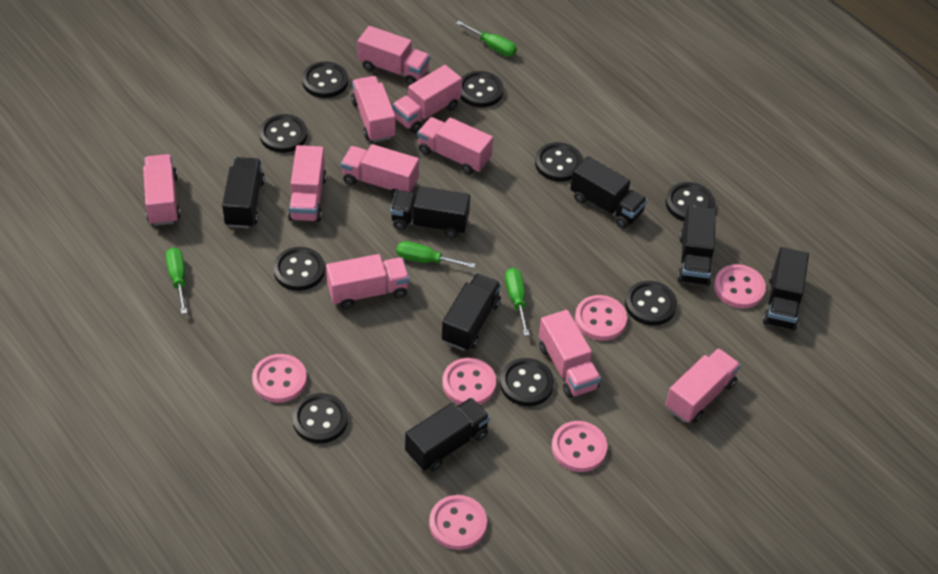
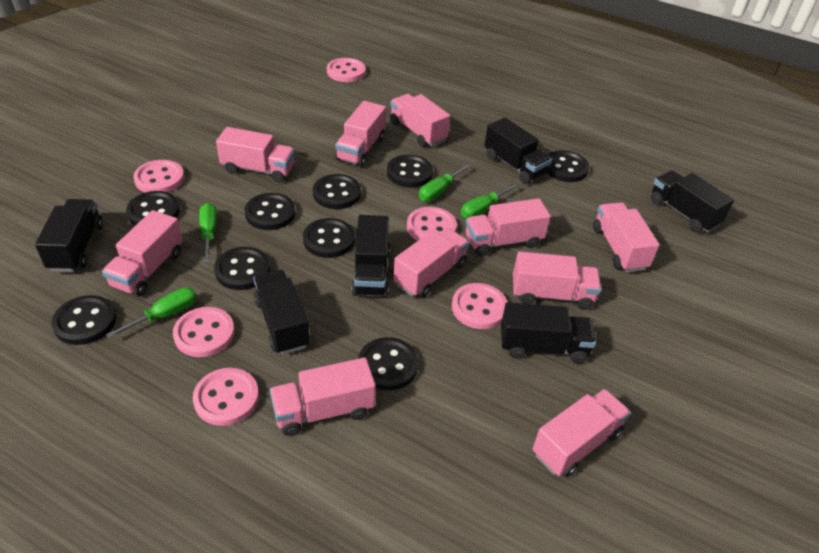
black truck: [222,157,265,228] [391,186,470,238] [405,397,490,472] [442,273,501,351] [570,156,647,229] [677,206,716,286] [763,247,809,331] = 7 -> [35,199,103,272] [253,270,310,354] [351,215,390,297] [484,118,552,184] [501,302,596,364] [650,170,734,232] = 6

